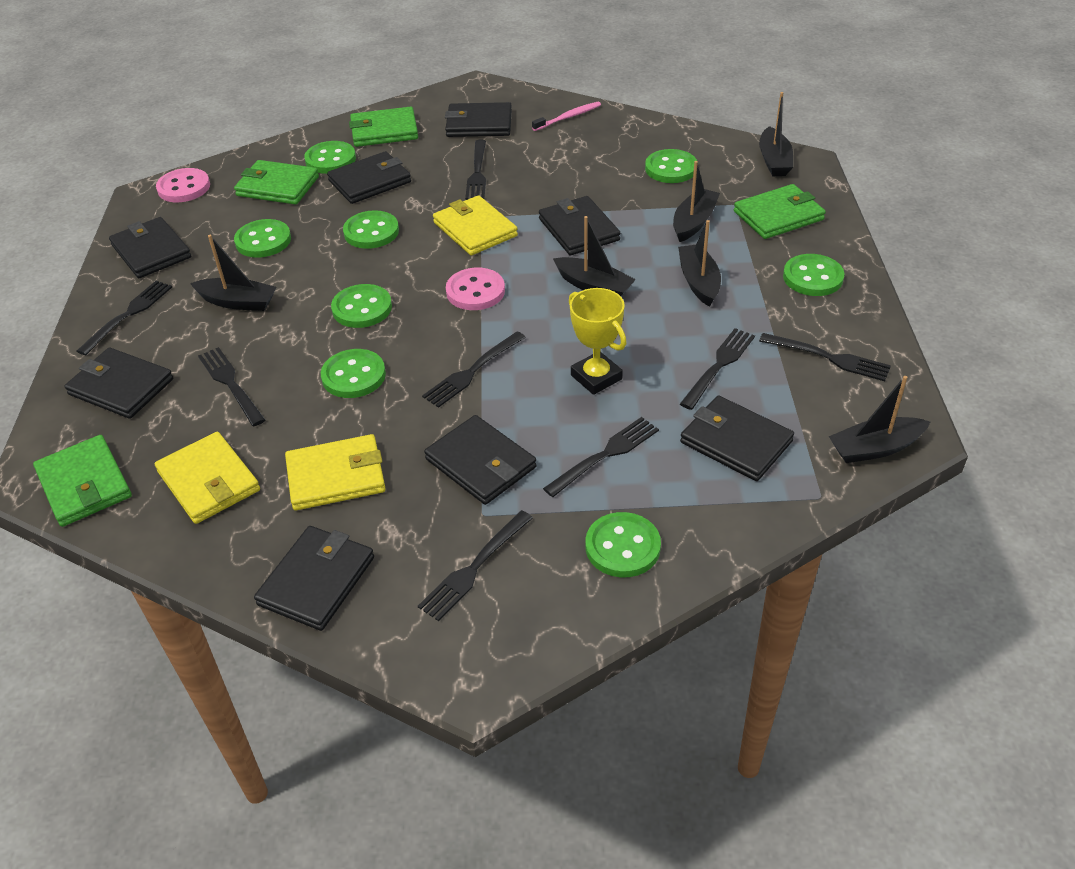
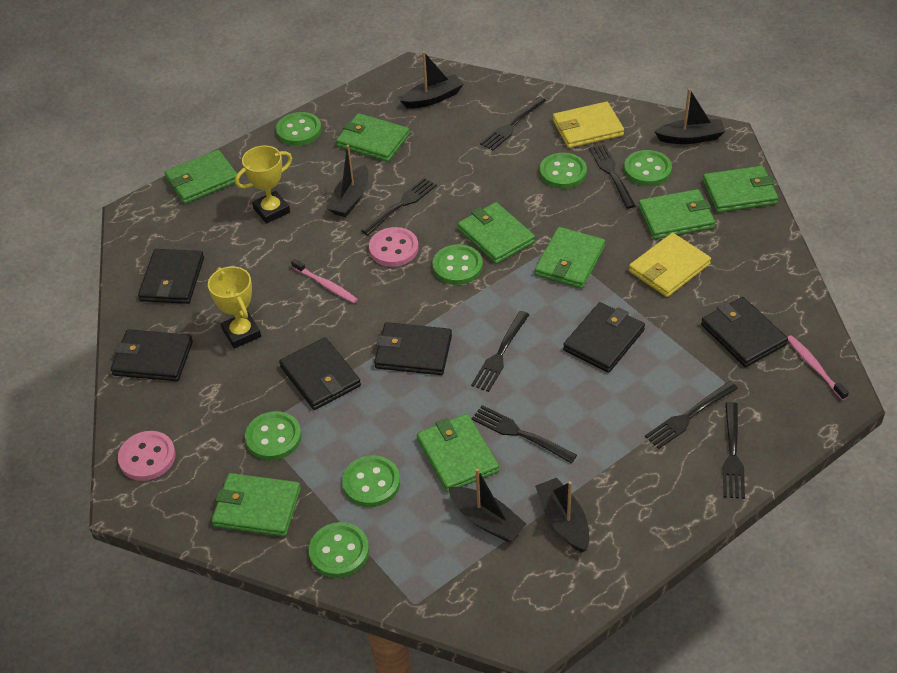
black boat: [190,235,276,311] [553,216,636,296] [673,161,720,242] [678,220,721,307] [759,92,793,176] [829,376,930,463] = 6 -> [327,145,368,217] [400,51,463,109] [448,468,526,542] [535,478,589,552] [654,88,726,144] = 5
black fork: [77,281,172,355] [198,347,265,426] [418,510,533,621] [422,331,526,408] [465,140,486,200] [543,417,659,497] [680,328,755,410] [759,333,891,381] = 8 -> [361,178,437,235] [471,311,530,392] [471,405,577,464] [480,97,546,151] [589,145,636,209] [645,381,738,449] [723,402,745,499] = 7
black wallet: [64,348,173,419] [109,217,191,278] [254,526,374,631] [327,151,411,204] [424,415,537,505] [445,102,512,137] [539,196,620,255] [680,395,794,481] = 8 -> [111,329,193,381] [138,249,204,304] [279,337,361,410] [374,322,452,375] [563,302,645,373] [701,297,788,367] = 6
green button: [234,219,291,258] [304,141,356,174] [321,349,386,398] [331,284,392,328] [343,210,399,249] [585,512,661,577] [645,149,697,183] [783,254,845,296] = 8 -> [245,411,302,460] [276,112,322,146] [309,522,369,578] [342,455,400,507] [432,244,483,285] [540,153,587,189] [624,150,672,186] = 7
green wallet: [33,435,132,527] [234,160,319,205] [349,107,418,147] [734,184,826,239] = 4 -> [164,150,237,204] [211,473,301,537] [336,113,410,162] [417,414,499,492] [457,202,535,264] [535,227,605,289] [638,189,715,239] [703,166,778,213] = 8
pink toothbrush: [532,102,601,131] = 1 -> [291,259,358,303] [788,335,849,400] = 2
yellow trophy: [569,288,627,395] = 1 -> [208,266,261,348] [235,146,292,224] = 2
yellow wallet: [155,432,260,524] [285,434,386,510] [433,195,518,255] = 3 -> [553,102,624,148] [629,233,711,297] = 2

